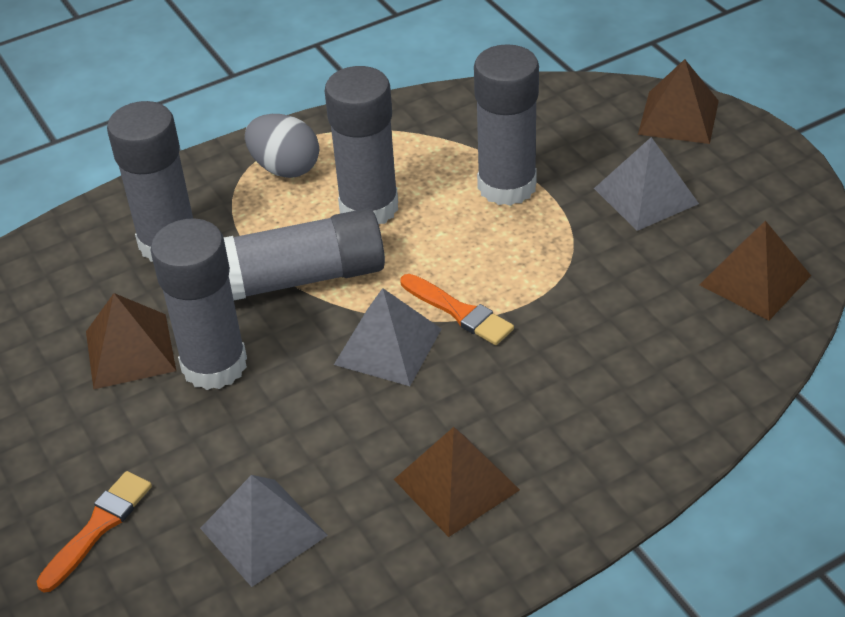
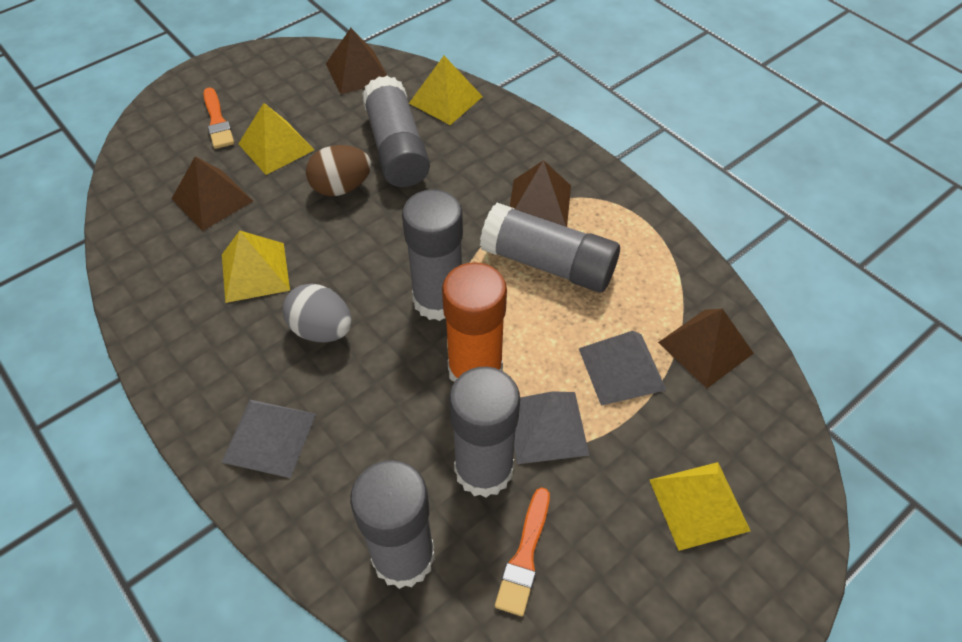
brown egg: none = 0 -> [306,145,371,196] = 1
orange glue stick: none = 0 -> [442,262,507,382] = 1
yellow pyramid: none = 0 -> [222,231,290,303] [238,103,314,175] [409,56,483,125] [650,462,750,551] = 4

